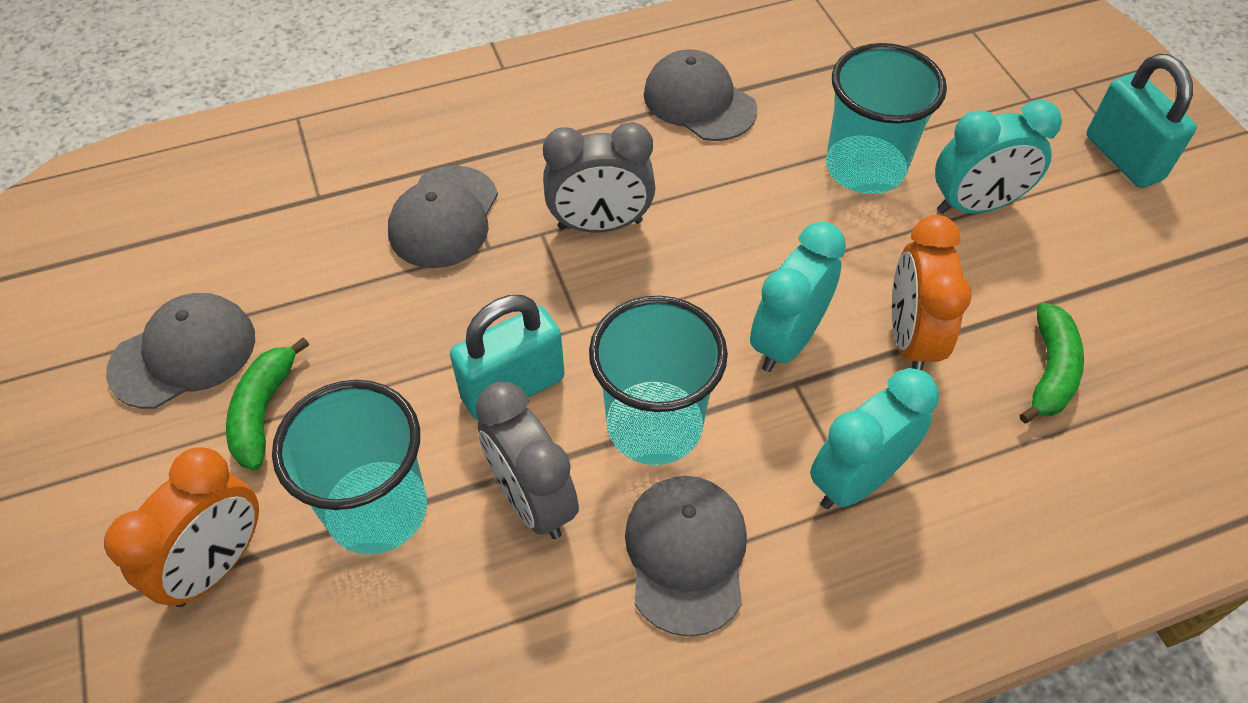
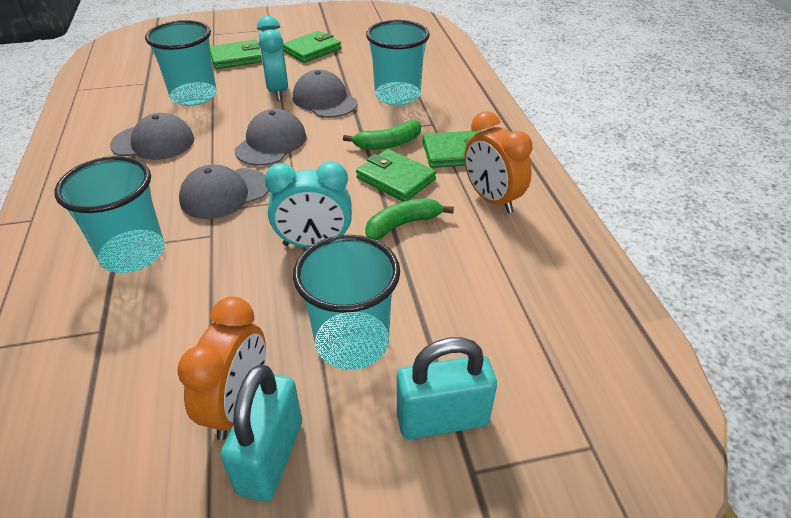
green wallet: none = 0 -> [210,40,262,69] [283,31,341,63] [356,149,436,202] [423,130,481,168] = 4
grey clock: [476,382,579,539] [543,122,655,233] = 2 -> none = 0
turquoise clock: [750,222,846,372] [810,368,938,509] [935,100,1062,214] = 3 -> [257,16,288,101] [265,161,352,248] = 2
turquoise cup: [272,380,427,555] [589,295,728,465] [826,43,947,194] = 3 -> [55,156,165,273] [145,20,217,106] [293,235,400,370] [366,20,430,106] = 4

